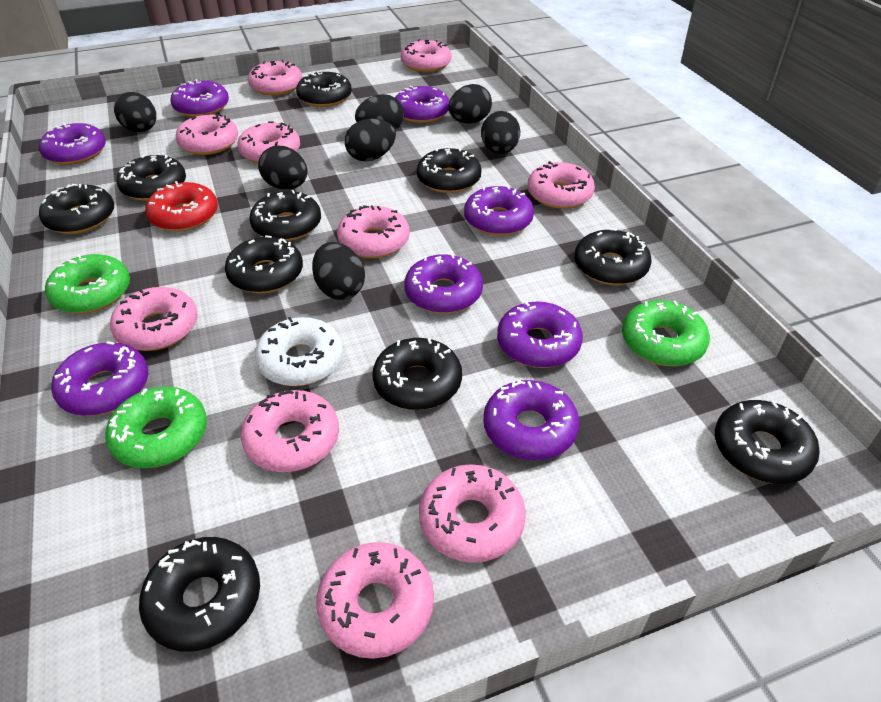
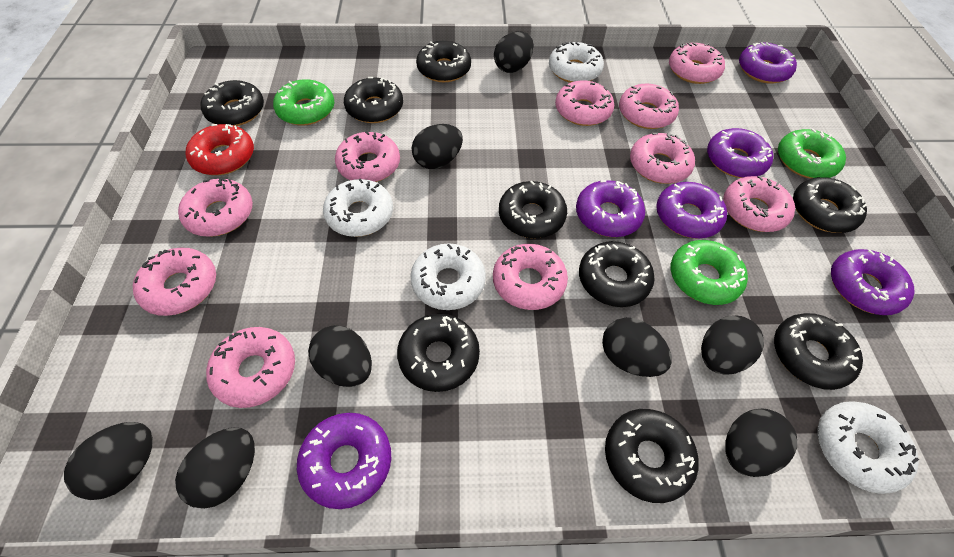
black donut: [39,184,114,234] [117,155,186,201] [139,537,260,652] [225,235,303,293] [249,190,321,241] [296,71,352,107] [372,338,462,410] [417,148,482,193] [574,228,651,285] [715,400,820,484] = 10 -> [201,80,264,126] [344,77,403,123] [397,314,480,392] [416,41,471,82] [499,180,567,238] [579,241,655,307] [605,409,699,503] [774,313,863,390] [793,177,867,233] = 9
black egg: [114,92,156,132] [258,146,308,190] [312,242,365,300] [345,119,396,161] [355,94,404,130] [448,84,492,124] [481,111,520,154] = 7 -> [64,422,153,500] [175,428,255,509] [308,325,372,387] [412,124,463,169] [494,32,534,73] [602,318,672,377] [701,315,764,375] [725,408,797,477] = 8
purple donut: [39,123,106,165] [51,341,148,416] [171,79,229,117] [395,85,449,123] [404,254,483,314] [464,186,534,236] [483,380,579,460] [497,301,583,368] = 8 -> [297,413,391,509] [576,180,645,237] [656,182,727,239] [707,128,773,178] [739,42,797,84] [831,249,915,315] = 6
white donut: [255,317,343,386] = 1 -> [323,178,393,237] [410,243,486,310] [549,42,604,83] [818,401,919,494] = 4

